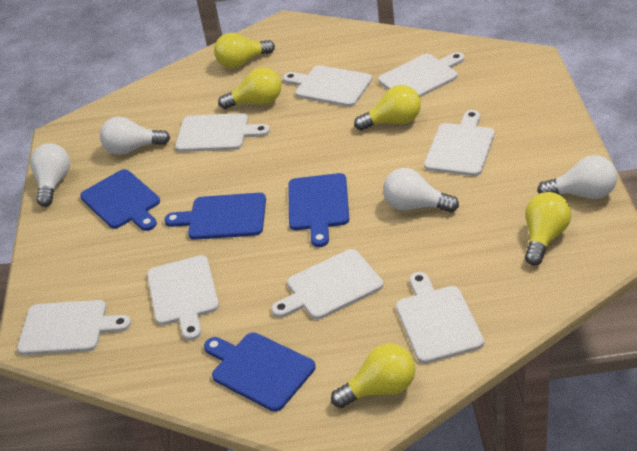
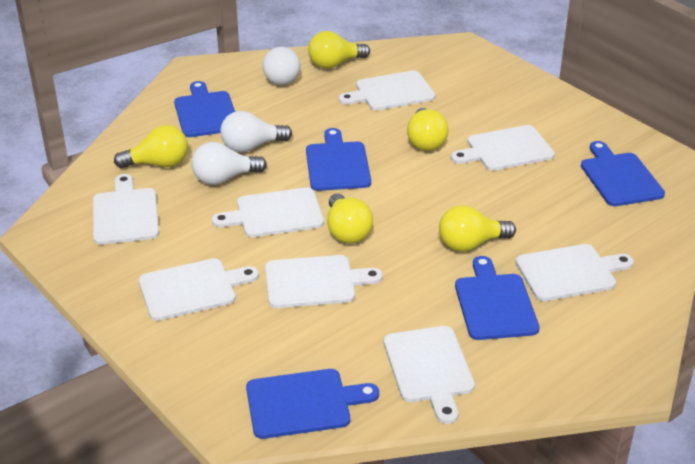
blue cutting board: [80,169,160,231] [164,193,266,240] [204,332,316,412] [288,173,349,247] = 4 -> [174,81,235,137] [246,369,379,439] [306,128,371,191] [455,256,540,340] [581,141,665,206] = 5
white light bulb: [30,143,70,207] [100,117,170,155] [383,168,459,212] [537,155,617,199] = 4 -> [191,142,267,185] [220,111,292,152] [262,47,301,85] = 3

